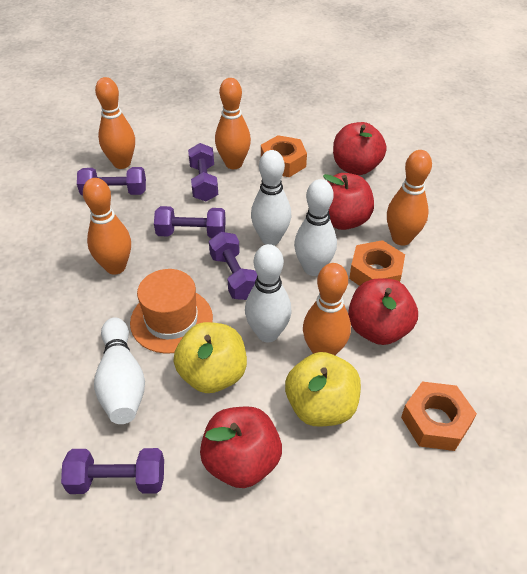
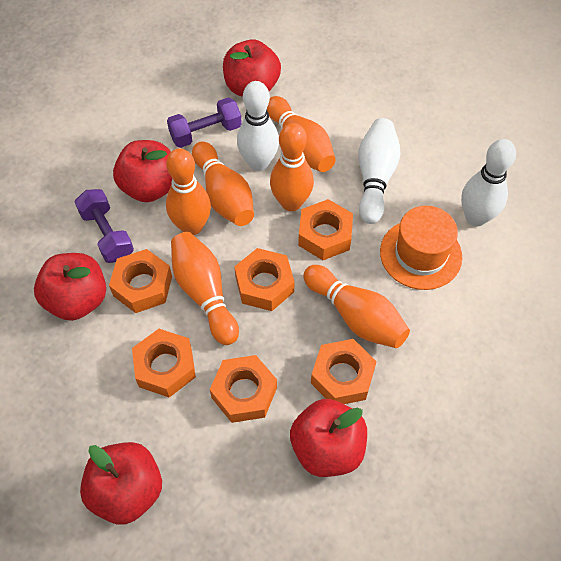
orange bowling pin: [83,178,131,274] [95,77,135,169] [215,78,251,169] [303,263,351,355] [387,150,432,246] = 5 -> [166,148,211,235] [171,232,239,345] [192,142,254,226] [267,96,336,172] [270,123,314,211] [303,265,410,348] = 6
orange nut: [261,135,307,177] [349,240,405,286] [401,382,477,451] = 3 -> [109,249,172,313] [132,329,196,398] [210,355,277,423] [234,248,295,311] [298,199,353,260] [311,339,377,404] = 6
purple dumbbell: [61,448,164,494] [77,167,146,196] [154,206,226,238] [188,143,218,201] [209,232,257,300] = 5 -> [75,189,134,263] [167,97,242,148] = 2
red apple: [200,406,282,488] [323,173,374,230] [333,122,387,175] [348,278,418,345] = 4 -> [34,253,106,321] [80,442,162,524] [113,140,172,202] [223,39,281,97] [290,399,367,477] = 5
white bowling pin: [94,317,145,424] [245,244,292,342] [251,150,291,245] [294,179,337,276] = 4 -> [237,81,279,171] [358,118,401,224] [461,139,516,226] = 3
yellow apple: [173,322,247,393] [285,352,361,427] = 2 -> none = 0

